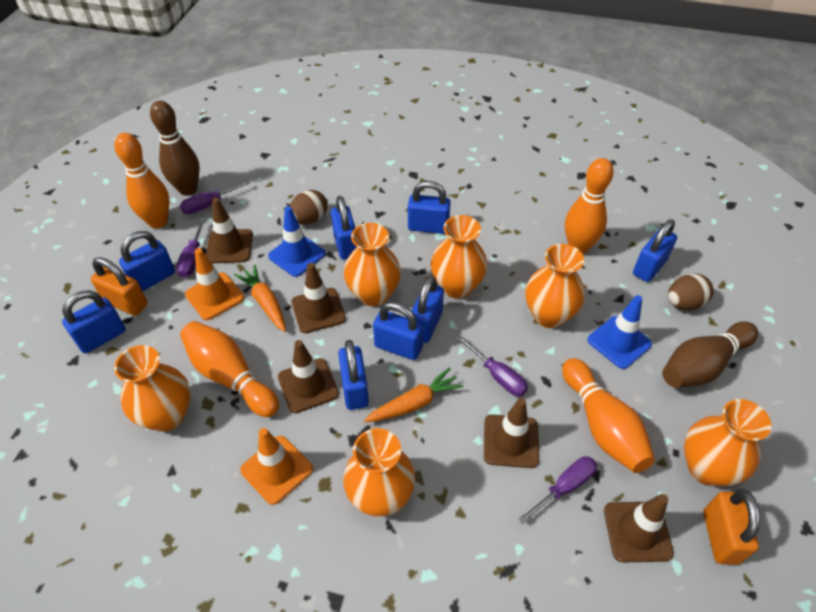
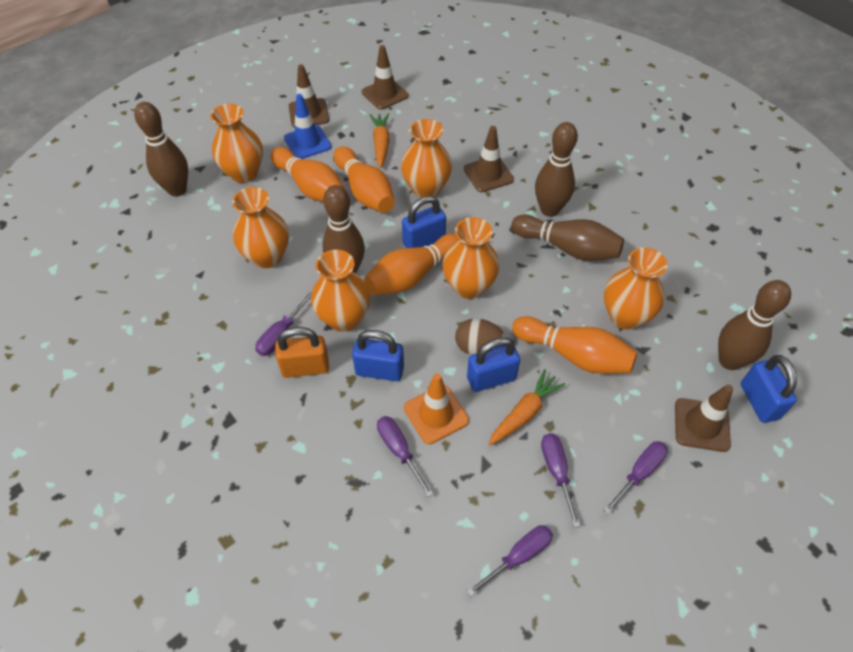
blue padlock: [62,290,126,354] [119,231,175,291] [331,196,357,260] [338,340,369,410] [373,302,423,360] [408,181,451,234] [412,276,444,343] [633,219,677,282] = 8 -> [352,330,404,381] [402,196,446,248] [467,337,520,392] [741,355,797,423] = 4
blue traffic cone: [268,206,325,277] [587,295,652,369] = 2 -> [284,94,331,159] = 1
brown bowling pin: [150,100,200,196] [662,321,758,388] = 2 -> [134,102,188,197] [322,185,365,273] [511,214,624,261] [535,122,578,217] [718,280,791,370] = 5
brown egg: [290,190,327,225] [668,273,713,310] = 2 -> [455,318,505,355] = 1
brown traffic cone: [206,198,253,263] [278,340,339,413] [292,263,346,333] [484,398,539,468] [604,494,674,563] = 5 -> [289,64,329,128] [362,45,408,110] [464,126,514,192] [675,385,733,452] = 4
orange padlock: [91,257,148,316] [703,489,760,565] = 2 -> [275,327,329,378] = 1
orange traffic cone: [185,248,244,320] [240,428,313,505] = 2 -> [404,373,469,444] = 1
purple screwdriver: [176,218,206,278] [180,181,250,214] [457,336,528,396] [518,456,597,524] = 4 -> [255,292,312,356] [377,416,433,497] [467,525,553,597] [541,433,581,528] [604,441,668,514] = 5

